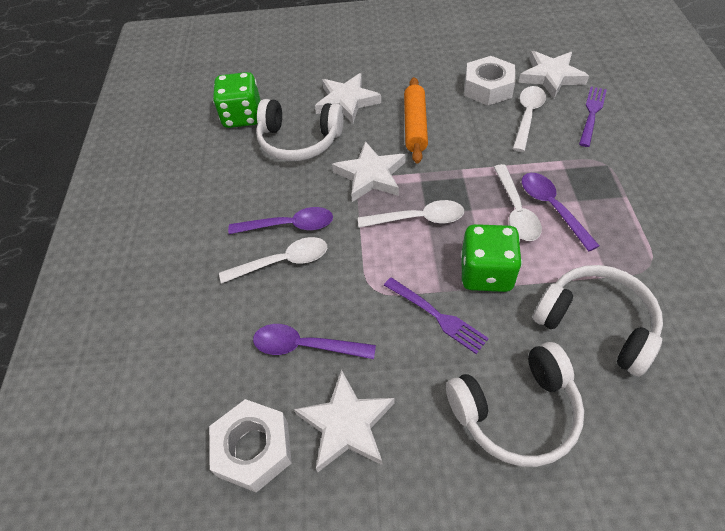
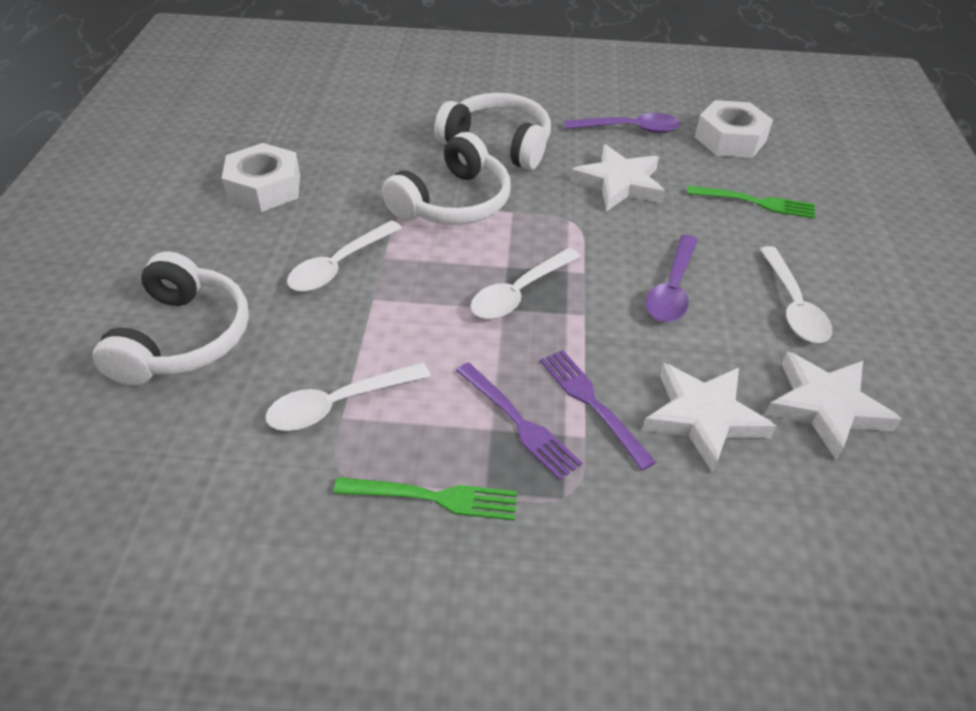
green dice: [213,72,261,128] [461,224,522,292] = 2 -> none = 0
green fork: none = 0 -> [334,477,517,521] [687,186,815,219] = 2
orange rolling pin: [404,77,428,164] = 1 -> none = 0
purple spoon: [228,207,333,234] [253,324,376,359] [522,173,599,251] = 3 -> [564,113,680,133] [645,235,698,322] = 2
white star: [294,370,395,472] [315,73,381,124] [332,141,406,202] [518,51,589,98] = 4 -> [570,144,665,211] [642,363,777,473] [765,352,902,460] = 3

